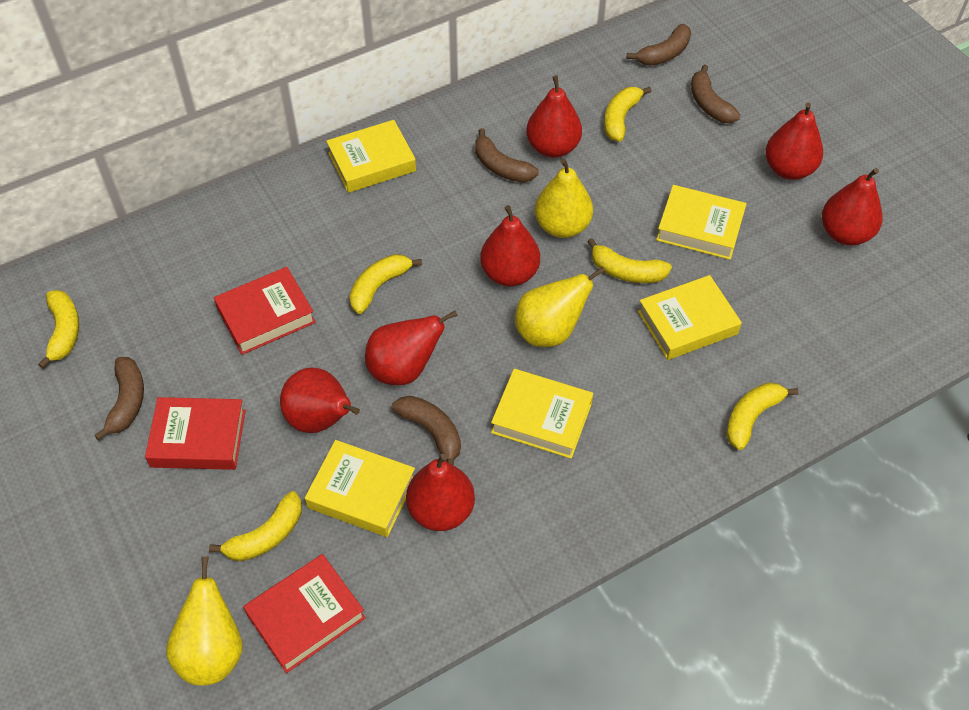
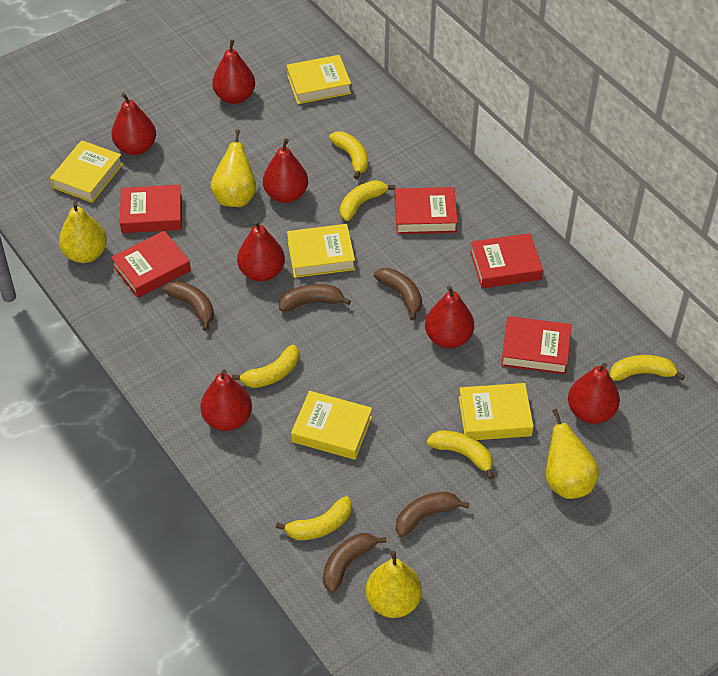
red book: [145,397,245,470] [214,267,316,355] [243,554,365,673] = 3 -> [111,231,191,298] [120,185,182,233] [394,187,458,234] [470,233,543,288] [501,316,571,375] = 5
yellow pear: [166,556,243,685] [515,266,606,347] [535,159,593,238] = 3 -> [59,202,107,263] [211,130,256,207] [366,551,422,618] [546,409,599,499] = 4

